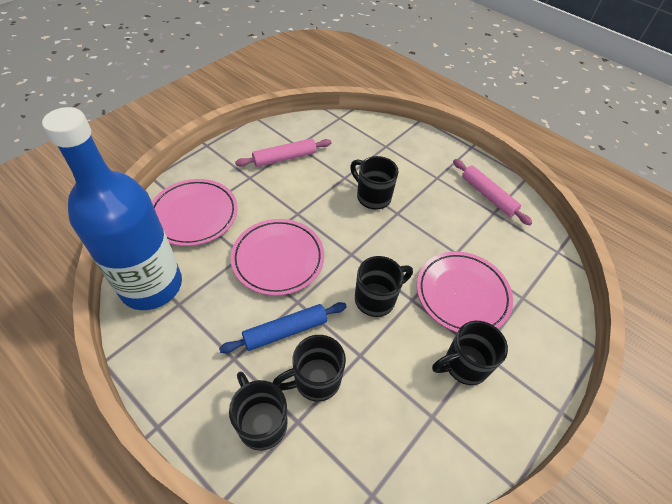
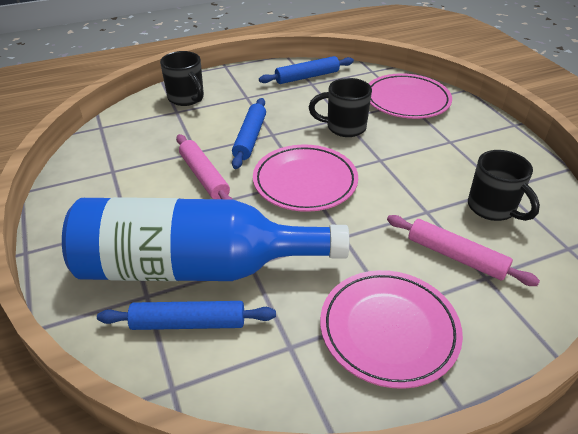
black mug: [229,372,288,450] [273,335,346,401] [350,156,399,210] [355,256,413,317] [432,321,508,385] = 5 -> [160,51,204,106] [309,78,372,137] [468,150,540,221] = 3
blue rolling pin: [219,302,347,353] = 1 -> [97,301,276,330] [232,98,266,169] [259,56,354,84] = 3

